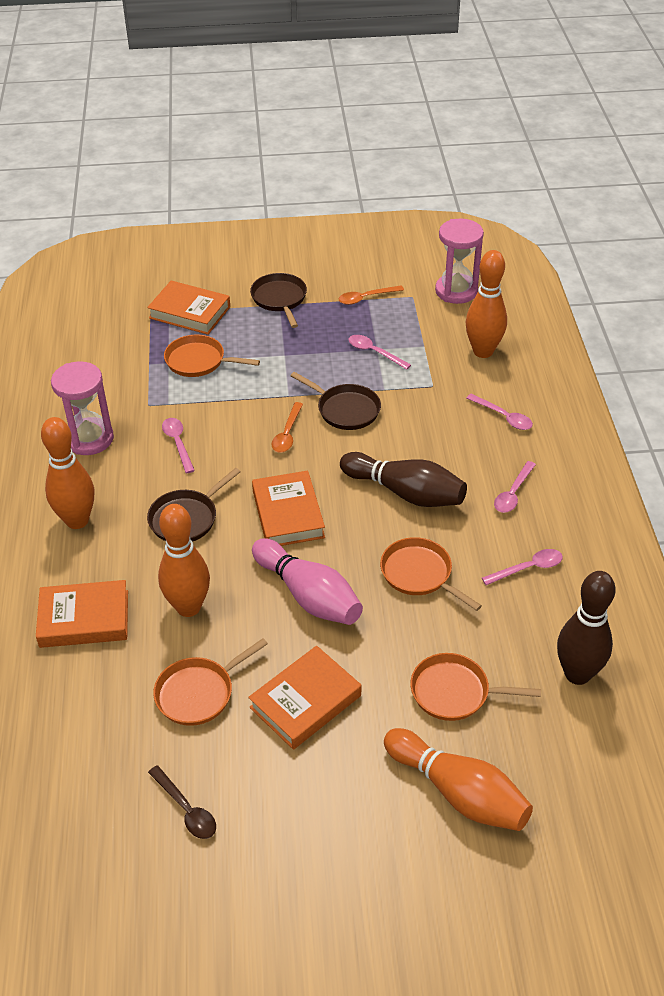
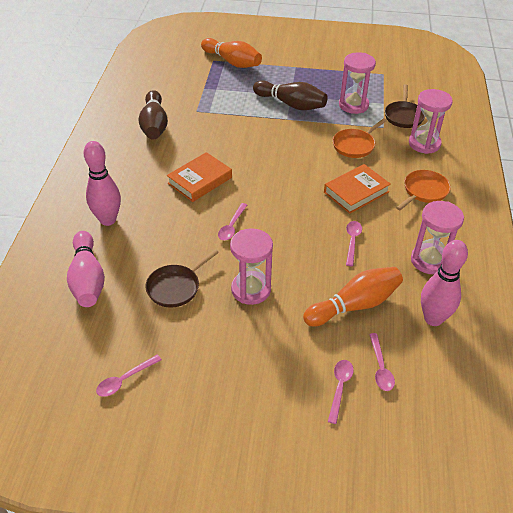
brown pan: [147,468,241,542] [250,273,307,328] [291,372,381,430] = 3 -> [145,249,219,307] [385,84,425,128] = 2
brown spoon: [148,765,216,839] = 1 -> none = 0
orange book: [36,580,128,648] [147,281,230,335] [248,646,361,750] [252,471,325,546] = 4 -> [167,152,232,202] [324,164,391,214] = 2
orange bowling pin: [41,417,94,529] [158,504,210,617] [384,728,533,831] [466,250,507,358] = 4 -> [201,38,262,68] [303,267,403,326] = 2
orange pan: [153,638,268,726] [164,335,260,377] [380,537,482,611] [410,653,541,721] = 4 -> [333,118,387,158] [396,170,451,210] = 2
orange spoon: [272,402,303,453] [339,285,404,305] = 2 -> none = 0
pink bowling pin: [252,538,363,625] = 1 -> [67,231,105,307] [84,141,121,226] [421,240,468,326] = 3
pink hourglass: [51,361,114,455] [435,219,484,304] = 2 -> [230,228,273,305] [339,52,376,114] [409,89,453,154] [411,201,464,274] = 4

